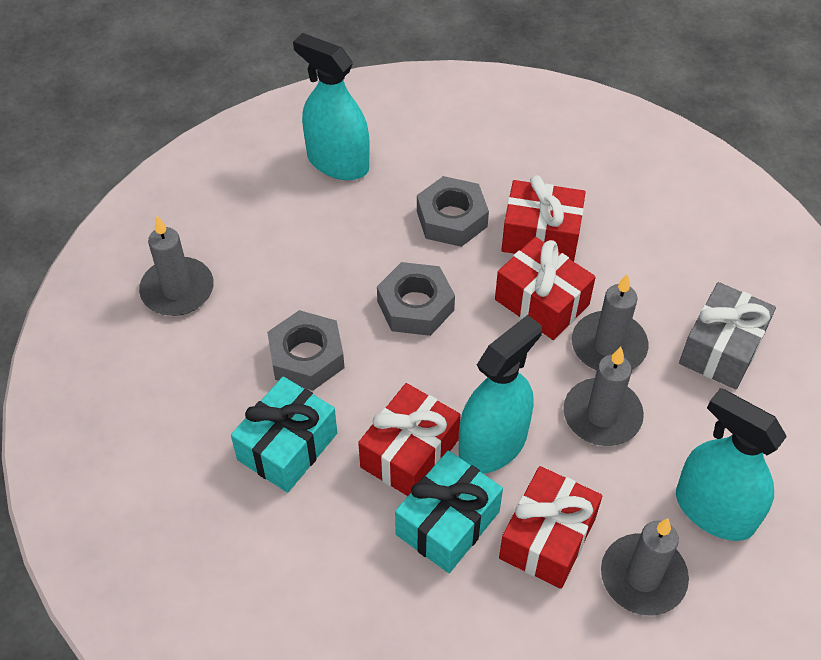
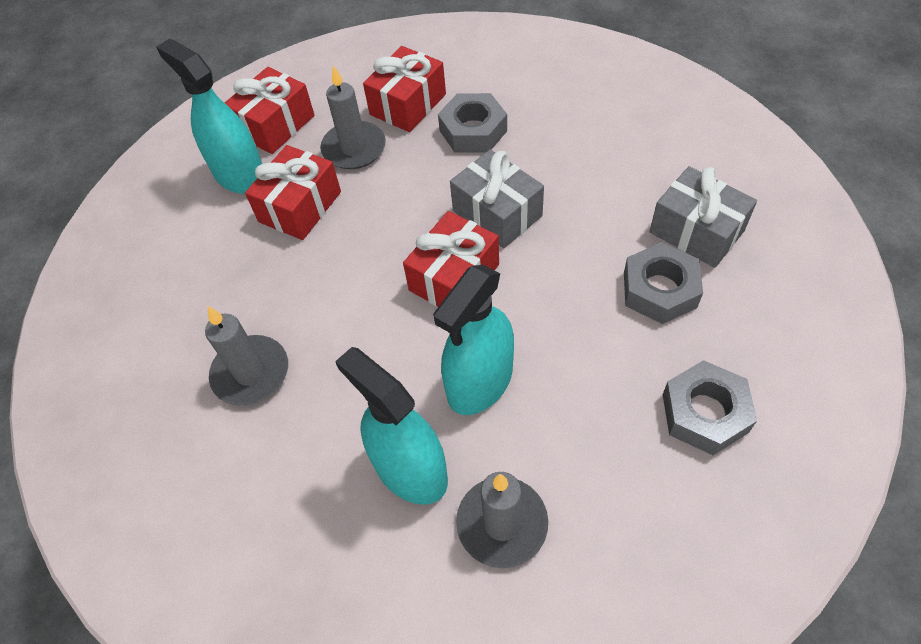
grey candle: [139,216,214,316] [563,347,644,446] [572,274,648,371] [601,518,689,615] = 4 -> [205,306,288,406] [320,65,386,169] [456,472,548,568] = 3
grey gift: [679,282,776,389] = 1 -> [450,150,544,248] [650,166,757,268] = 2
turquoise gift: [231,376,337,493] [395,450,503,573] = 2 -> none = 0

